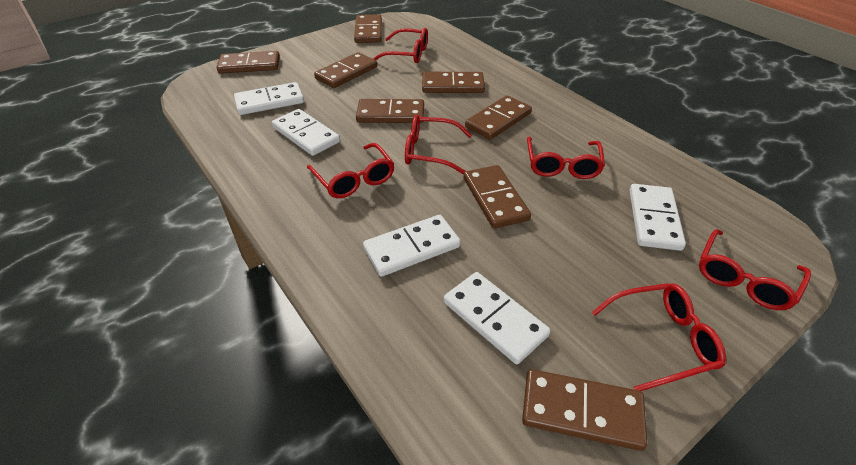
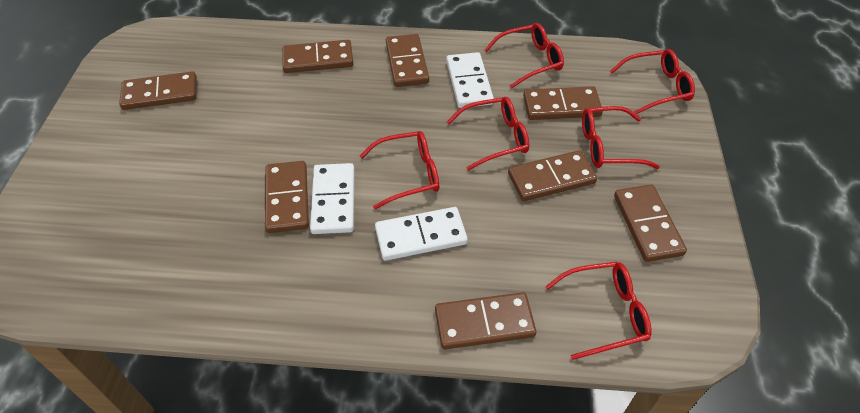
white domino: [234,82,304,115] [272,109,340,156] [363,215,461,277] [444,272,550,364] [629,184,686,251] = 5 -> [310,163,354,234] [375,207,468,261] [446,52,494,108] = 3

